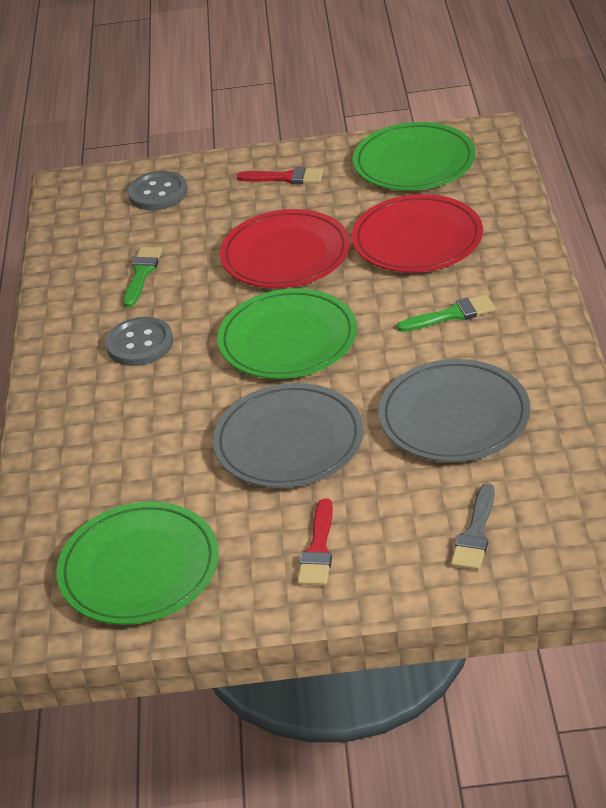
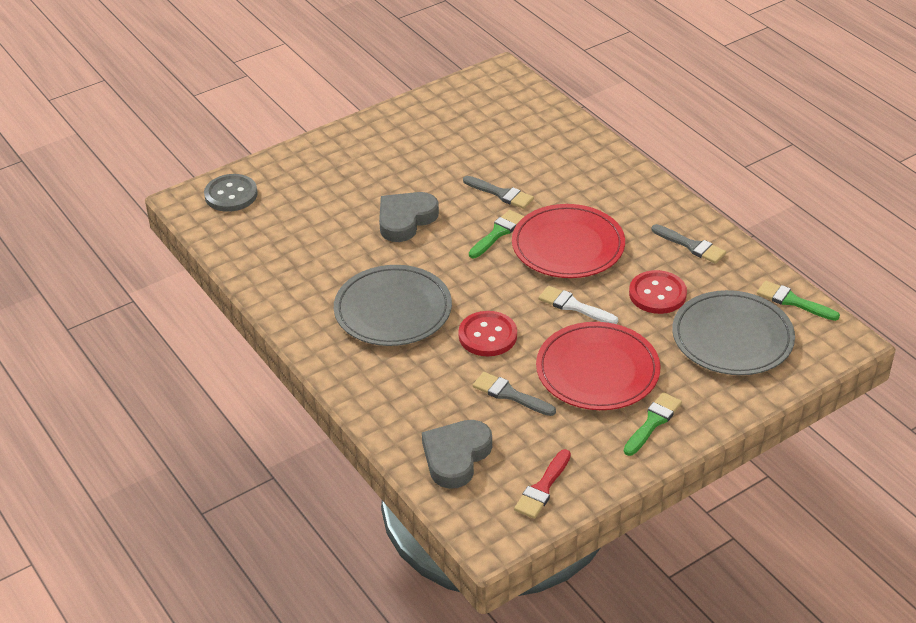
green brush: [123,247,163,307] [397,294,495,332] = 2 -> [469,210,525,258] [624,392,682,456] [757,280,840,321] = 3
green plate: [57,502,219,625] [218,288,357,379] [353,122,476,191] = 3 -> none = 0
grey brush: [451,483,495,570] = 1 -> [463,176,534,209] [473,372,556,416] [652,224,726,264] = 3
grey button: [105,317,173,366] [128,171,188,210] = 2 -> [204,174,258,212] = 1
grey heart: none = 0 -> [379,192,439,242] [422,420,492,489] = 2
red brush: [237,167,323,184] [297,498,333,586] = 2 -> [514,449,571,519] = 1
red button: none = 0 -> [459,311,517,356] [629,270,687,314] = 2
white brush: none = 0 -> [538,286,618,324] = 1

